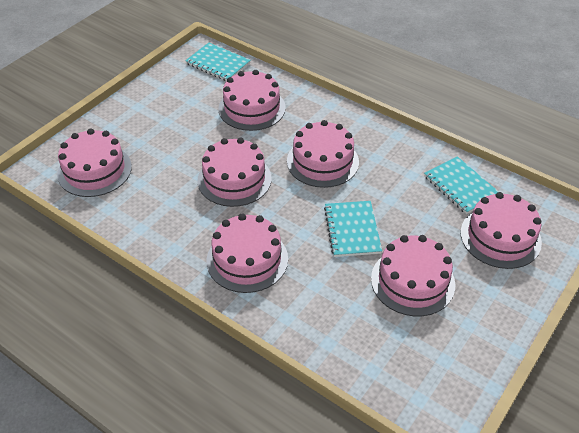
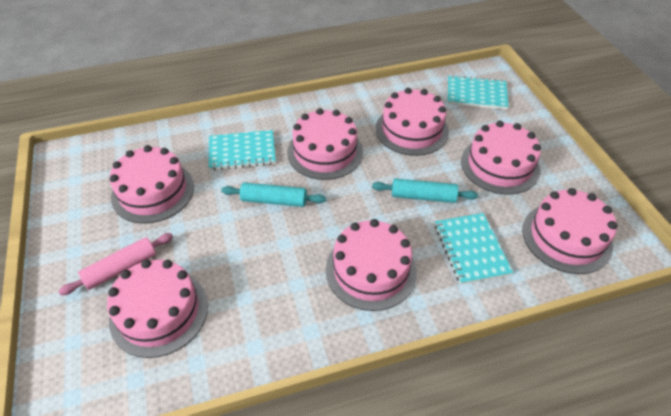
pink rolling pin: none = 0 -> [58,233,173,295] = 1
turquoise rolling pin: none = 0 -> [221,182,326,207] [372,178,478,203] = 2

